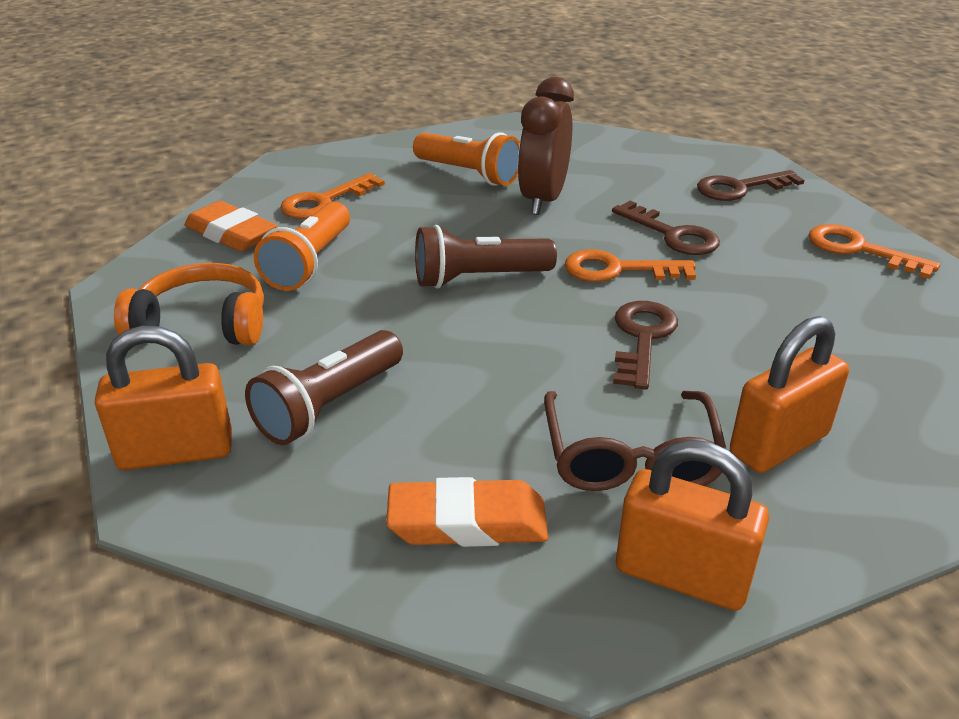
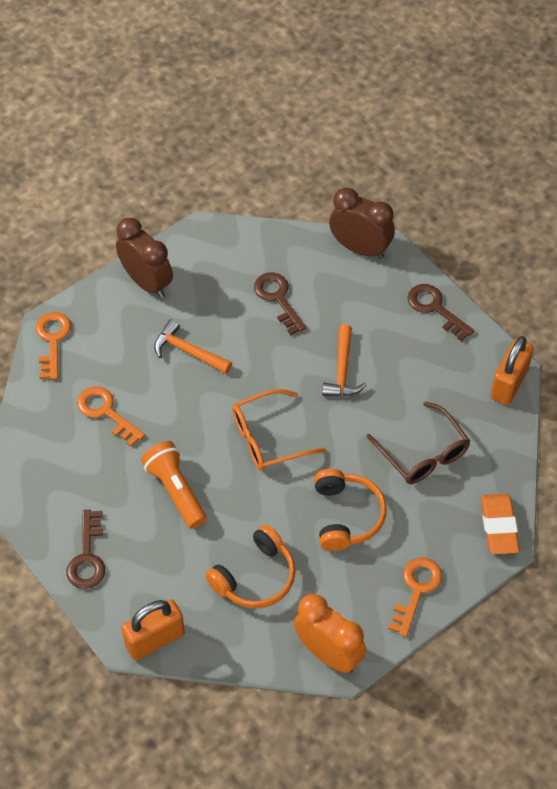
brown clock: [518,77,574,215] = 1 -> [116,218,173,298] [329,187,395,259] = 2
brown flashlight: [245,330,403,445] [415,225,557,288] = 2 -> none = 0
orange clock: none = 0 -> [294,594,366,673] = 1
orange eraser: [185,201,277,251] [386,477,548,547] = 2 -> [481,494,520,554] = 1
orange flashlight: [254,201,350,291] [413,132,520,186] = 2 -> [141,441,207,529] = 1
orange glasses: none = 0 -> [232,389,326,470] = 1
orange hammer: none = 0 -> [154,319,232,374] [322,324,367,396] = 2
orange headphones: [114,263,264,345] = 1 -> [205,524,295,609] [314,469,387,551] = 2
orange padlock: [95,326,232,470] [616,440,769,611] [730,316,849,473] = 3 -> [122,600,185,661] [490,336,534,405] = 2

